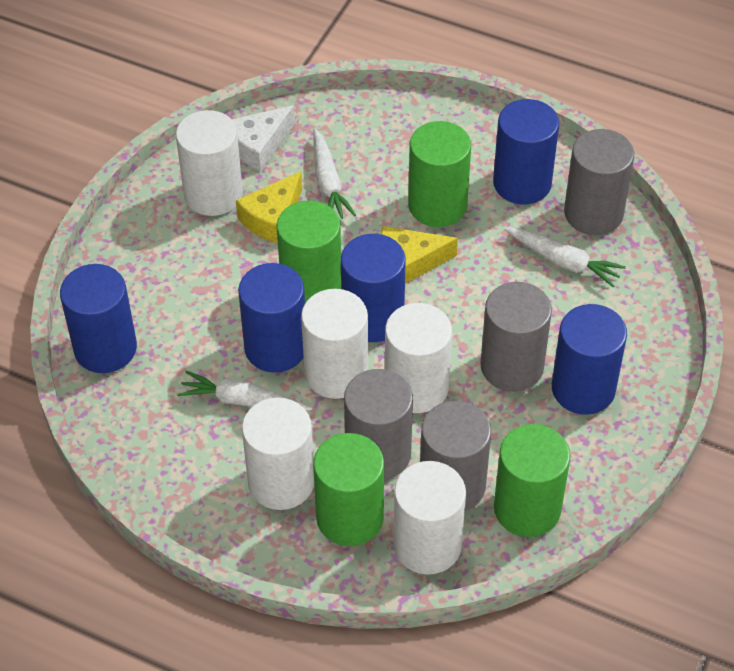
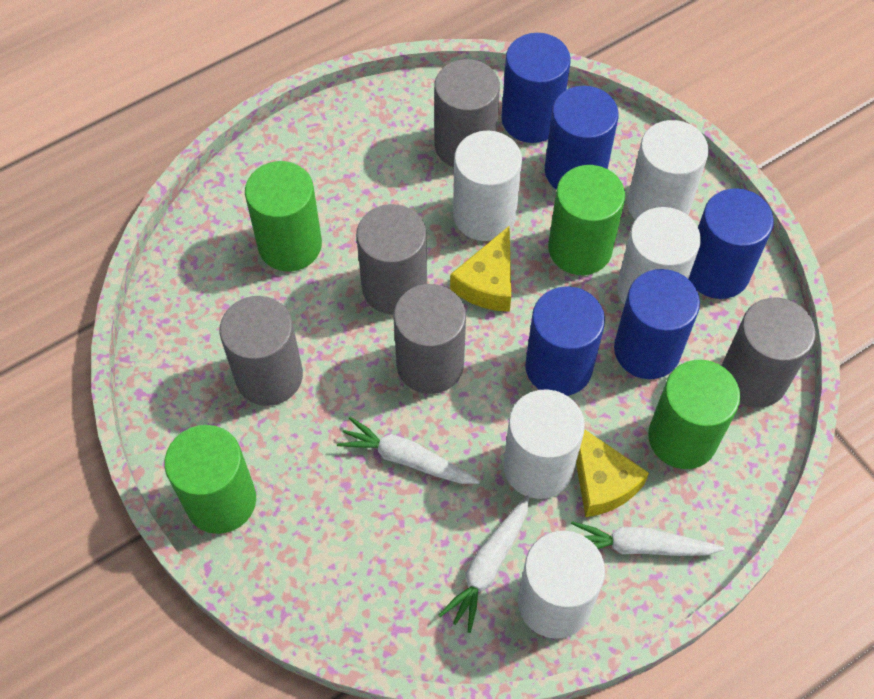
grey cylinder: [344,369,413,480] [420,401,491,511] [480,282,552,392] [564,129,634,235] = 4 -> [219,296,303,406] [356,204,427,315] [394,284,466,394] [434,59,500,168] [722,298,816,408] = 5
white cheese: [232,105,295,171] = 1 -> none = 0

